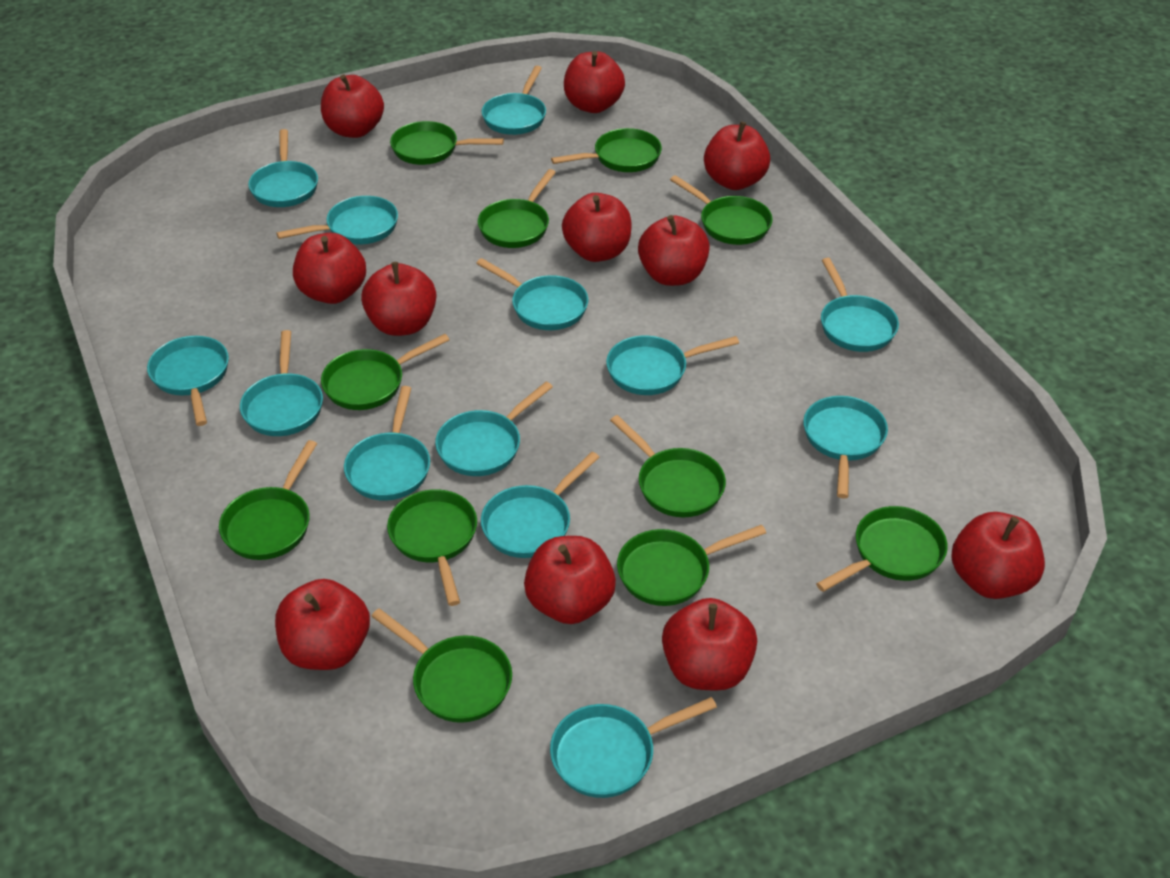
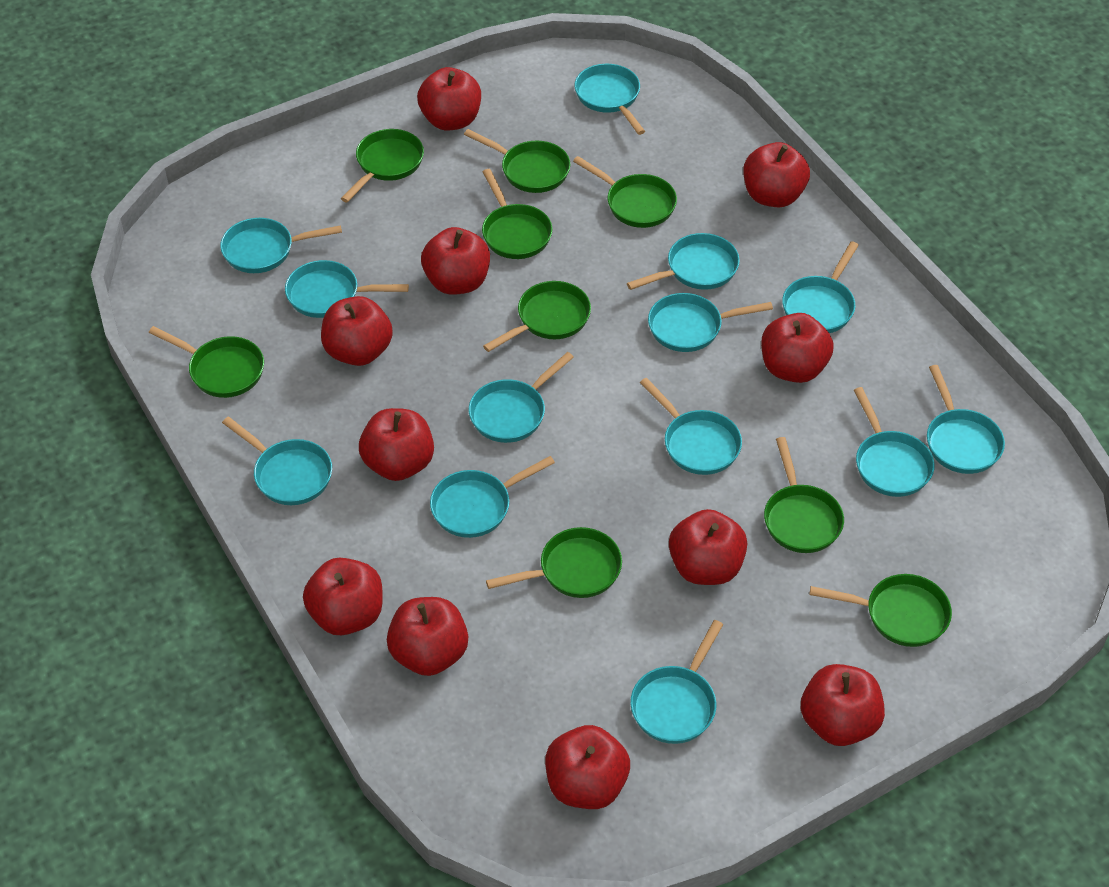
green pan: [219,440,317,560] [321,334,449,410] [371,608,512,723] [387,489,477,606] [390,121,504,165] [478,169,556,248] [551,128,662,172] [610,415,726,517] [617,525,766,606] [670,175,773,245] [816,506,948,592] = 11 -> [149,326,264,398] [341,129,424,202] [464,129,570,193] [482,169,553,259] [483,281,591,352] [486,527,622,598] [573,156,677,228] [764,437,844,553] [809,574,952,647] = 9

